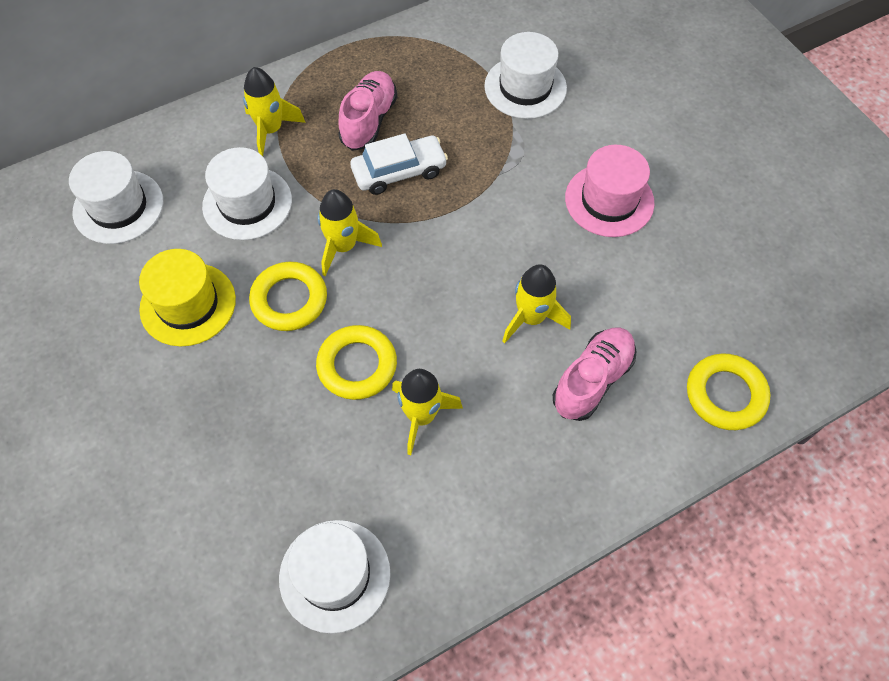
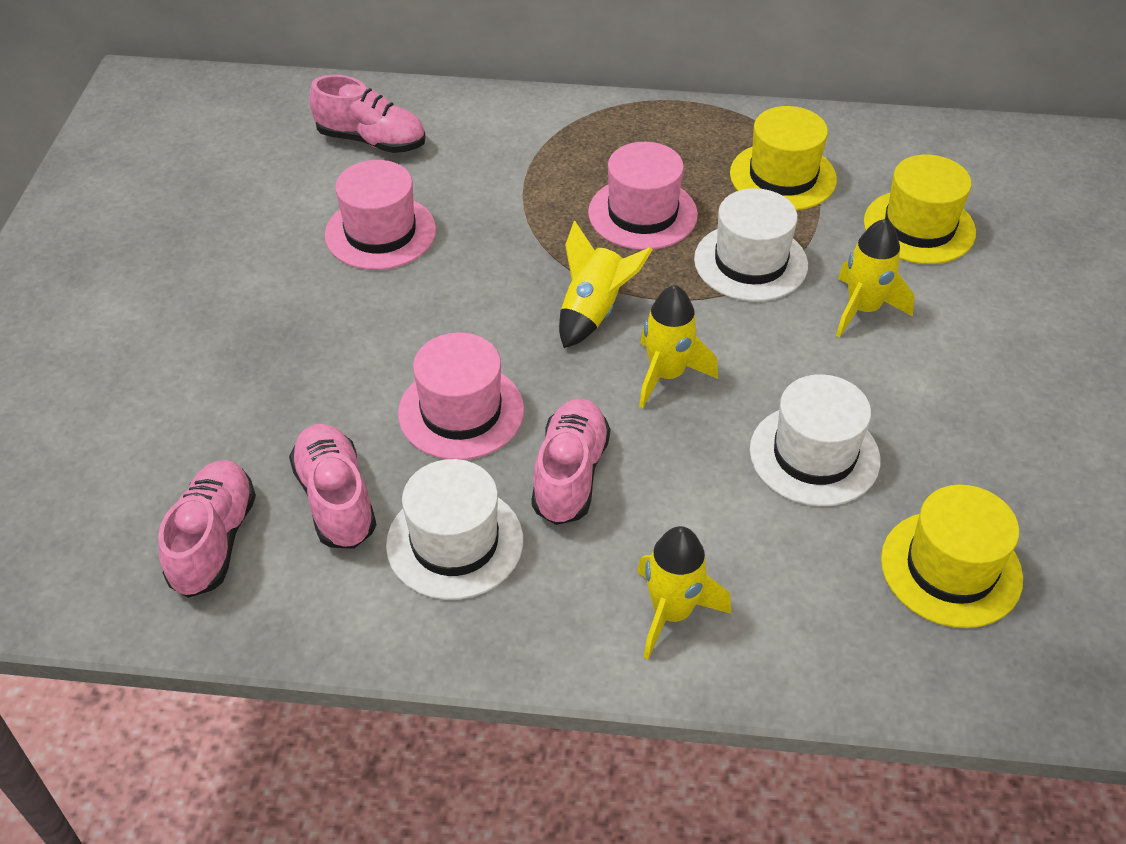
pink hat: [565,145,655,237] = 1 -> [325,160,436,270] [398,332,524,460] [588,142,698,250] = 3
pink shoe: [338,71,397,151] [553,328,636,421] = 2 -> [158,460,256,598] [289,424,376,549] [309,75,426,153] [531,399,610,525] = 4
white car: [350,133,448,195] = 1 -> none = 0
white hat: [69,151,163,244] [202,147,292,240] [279,520,391,634] [484,32,567,119] = 4 -> [386,459,523,600] [694,188,808,302] [750,374,880,506] = 3
yellow hat: [139,249,236,347] = 1 -> [730,106,837,211] [864,154,976,264] [881,485,1023,628] = 3
yellow ring: [249,262,327,331] [316,325,397,400] [687,353,770,430] = 3 -> none = 0

